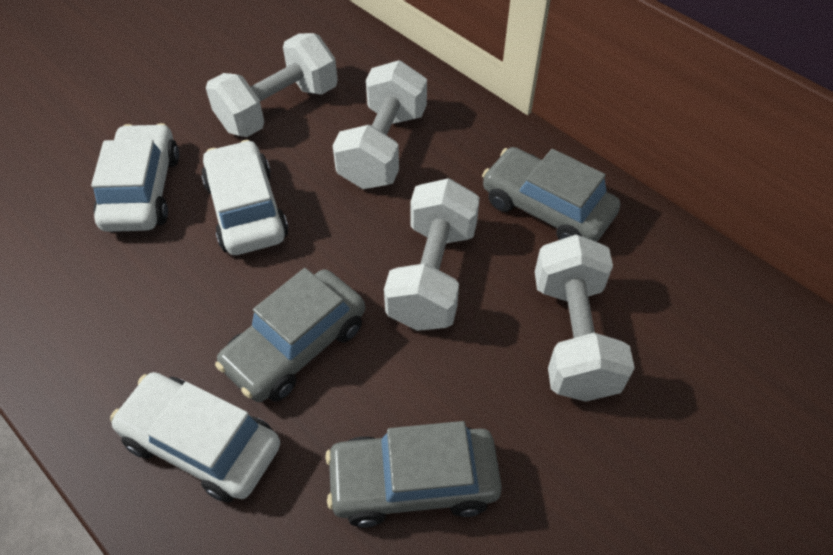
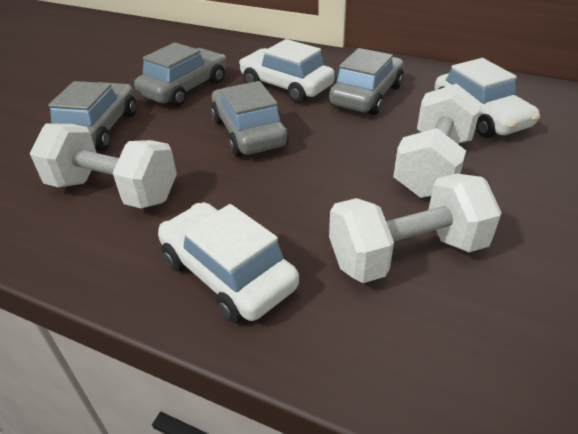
grey car: [215,268,365,402] [325,421,502,528] [482,147,620,242] = 3 -> [48,81,136,151] [134,42,226,107] [211,81,288,157] [329,48,404,115] = 4
white dumbbell: [206,33,338,137] [332,60,427,189] [384,178,480,331] [535,234,635,402] = 4 -> [30,123,177,208] [329,174,502,283] [393,83,482,198] = 3

